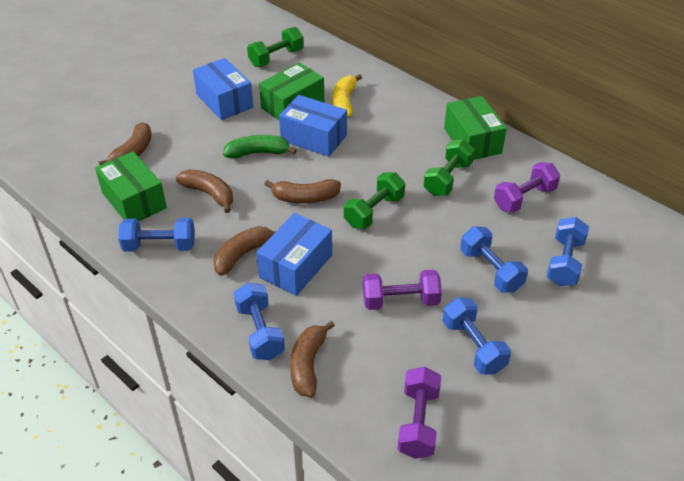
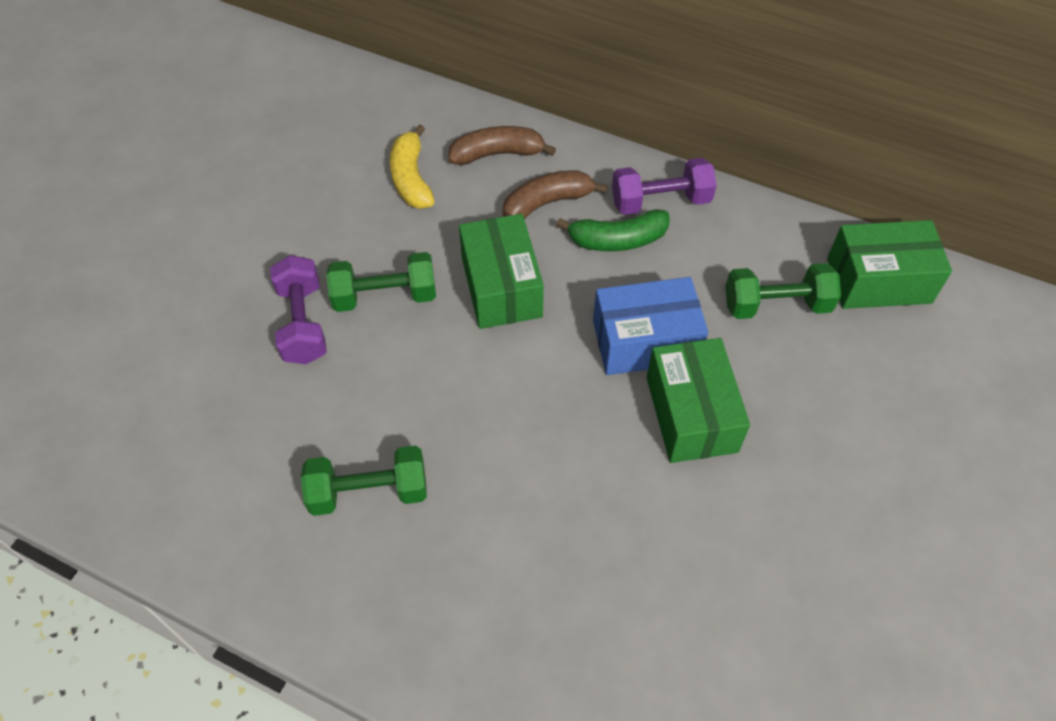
blue box: [193,58,253,120] [256,213,332,296] [279,95,347,157] = 3 -> [593,277,708,375] = 1
blue dumbbell: [118,218,195,252] [234,283,285,360] [442,297,511,375] [460,226,528,293] [547,217,589,286] = 5 -> none = 0
brown banana: [99,122,151,165] [176,169,233,213] [213,226,276,276] [264,179,341,203] [290,321,335,397] = 5 -> [448,126,556,165] [502,171,608,219] = 2
purple dumbbell: [363,270,442,310] [398,367,441,459] [494,162,560,213] = 3 -> [270,255,327,364] [612,158,717,215] = 2

